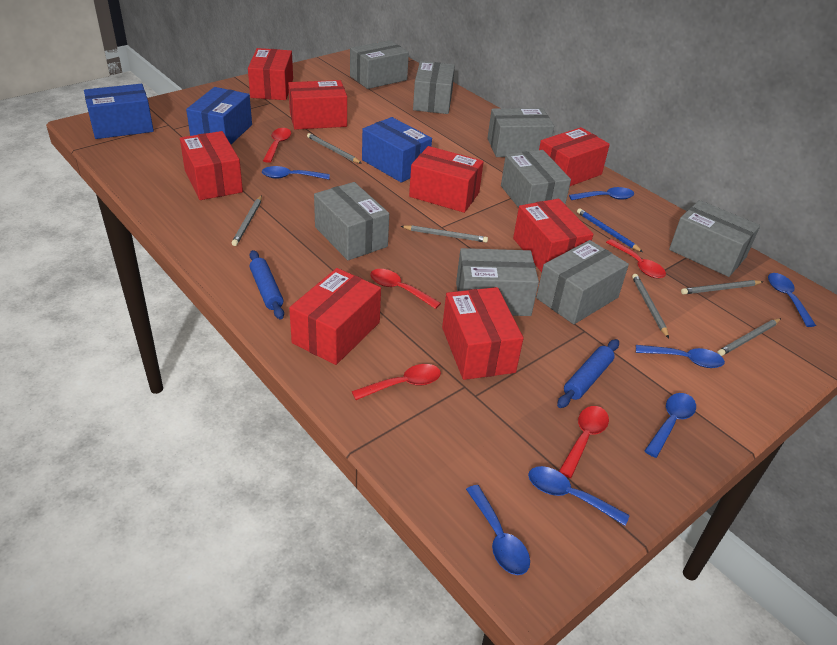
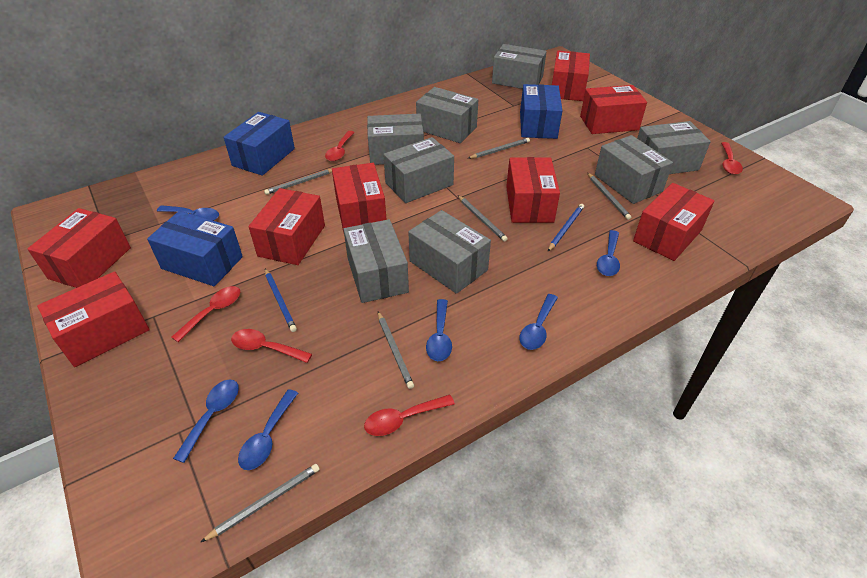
blue pencil: [577,208,643,252] = 1 -> [265,268,297,332] [548,204,584,251] = 2
blue rolling pin: [249,250,284,320] [557,339,619,408] = 2 -> none = 0
blue spoon: [262,166,330,180] [466,485,530,575] [528,466,630,526] [569,187,634,200] [636,345,725,368] [644,393,696,458] [768,273,816,327] = 7 -> [157,205,219,221] [173,380,239,463] [238,389,298,470] [426,299,452,361] [520,294,558,350] [597,230,620,276] = 6

